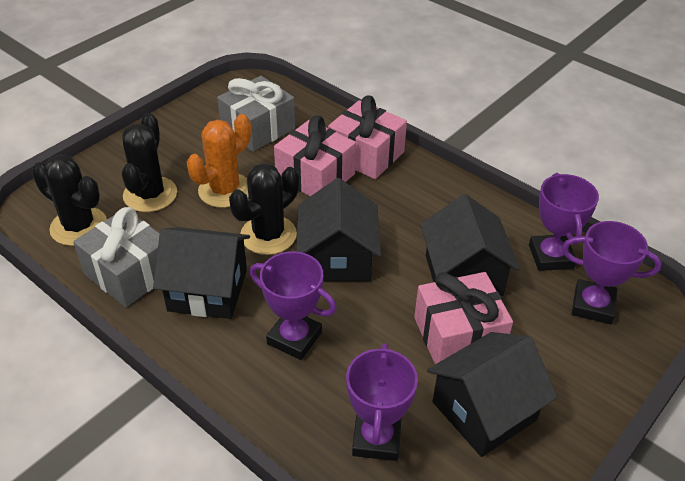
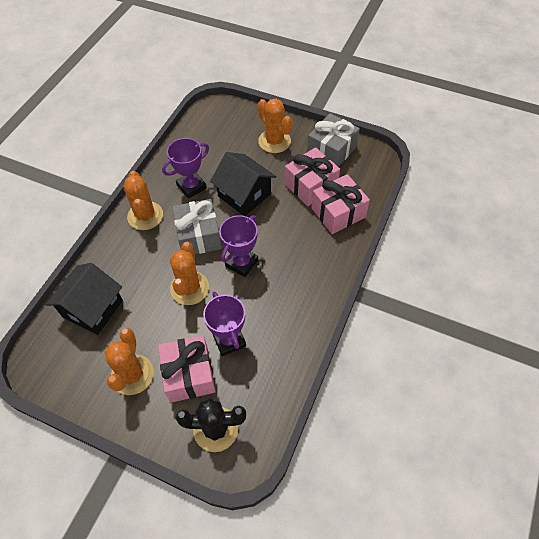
black cactus: [32,155,107,246] [122,113,177,212] [229,163,299,255] = 3 -> [176,398,246,452] = 1
black house: [153,227,250,319] [296,178,381,282] [420,194,520,296] [427,332,558,457] = 4 -> [46,263,123,335] [210,152,276,216] = 2
orange cactus: [187,114,251,208] = 1 -> [105,328,154,395] [123,171,163,230] [170,242,209,305] [258,98,292,153] = 4
purple trophy: [250,251,337,360] [346,343,418,461] [529,173,599,271] [562,221,662,324] = 4 -> [162,138,209,199] [203,292,246,356] [219,215,258,277] = 3

